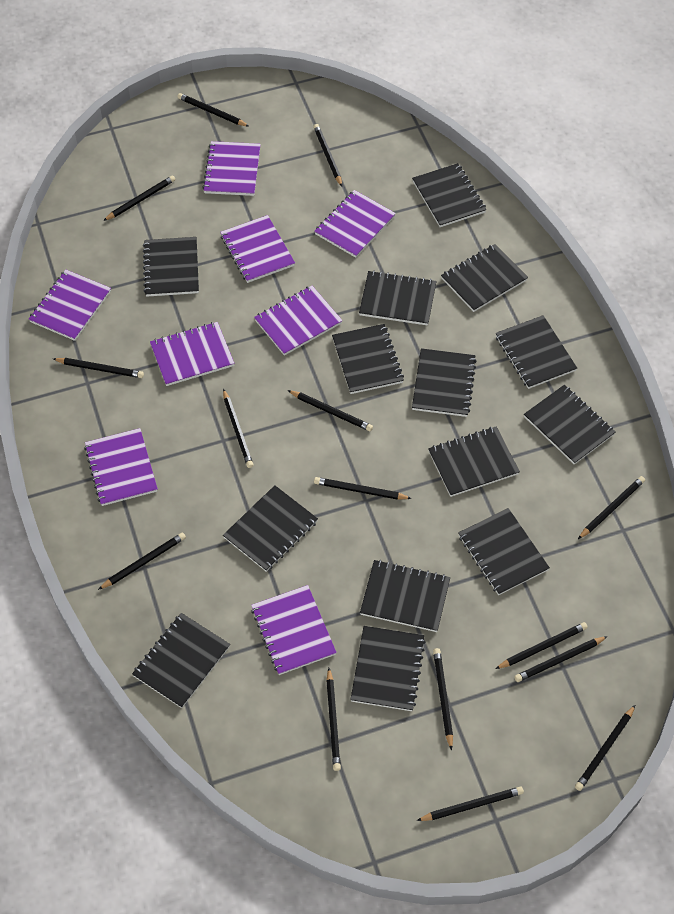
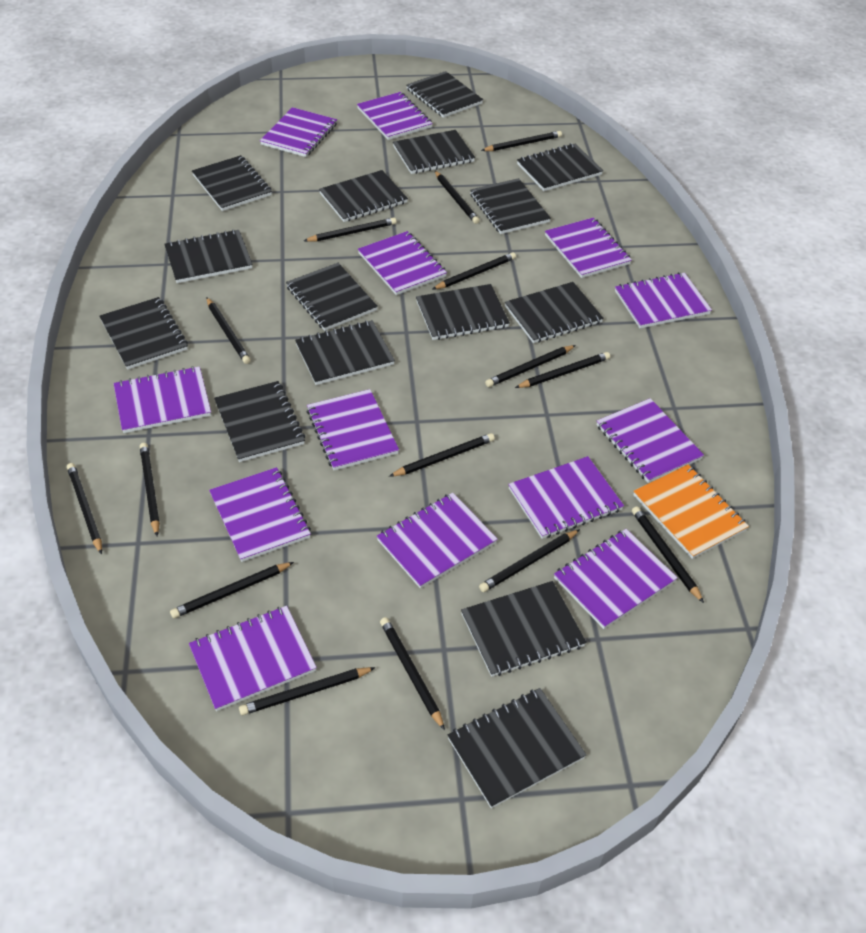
black notebook: [132,613,230,708] [143,237,199,297] [223,485,318,572] [332,324,404,394] [350,626,426,711] [359,271,436,326] [360,560,450,632] [412,163,487,227] [412,348,477,417] [428,426,520,497] [441,244,528,312] [458,508,550,595] [495,315,577,389] [524,385,616,465] = 14 -> [99,297,188,370] [164,229,253,283] [192,155,272,211] [214,381,305,462] [286,263,378,331] [295,320,395,385] [319,170,408,222] [393,130,475,174] [406,71,483,118] [416,284,510,340] [448,688,586,808] [461,581,586,677] [470,178,551,234] [505,282,604,343] [517,143,603,191] = 15
orange notebook: none = 0 -> [633,464,749,559] = 1
purple notebook: [29,270,111,341] [84,428,158,506] [150,322,234,386] [202,141,261,196] [220,215,295,283] [251,585,337,675] [254,286,343,356] [314,190,396,258] = 8 -> [114,366,211,433] [189,606,317,711] [209,467,311,562] [260,107,337,157] [307,389,399,470] [357,92,433,140] [358,231,447,295] [377,493,498,589] [508,456,624,539] [545,217,632,278] [554,529,677,629] [597,398,704,483] [615,272,712,328] = 13

